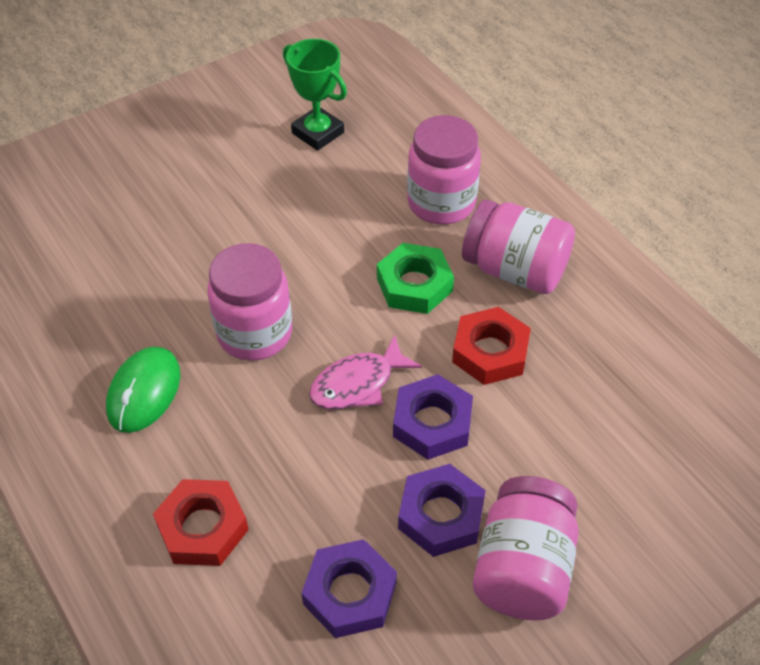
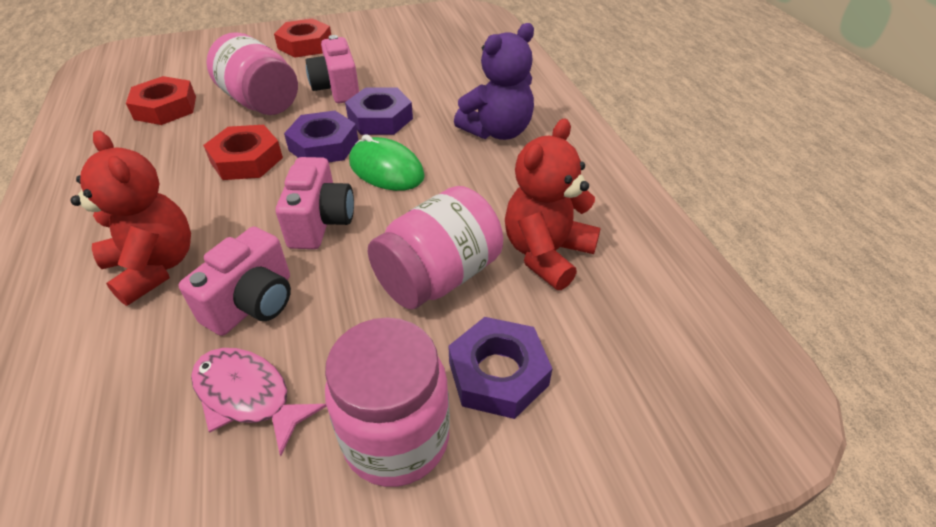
green nut: [377,243,454,314] = 1 -> none = 0
green trophy: [283,39,347,151] = 1 -> none = 0
pink camera: none = 0 -> [179,227,291,336] [276,157,354,249] [305,35,359,103] = 3
pink jar: [208,243,292,361] [407,115,481,225] [462,200,575,294] [473,476,579,620] = 4 -> [206,32,298,115] [325,317,450,487] [368,186,503,309] = 3
purple teddy bear: none = 0 -> [454,23,534,140] = 1
red nut: [153,479,249,566] [452,307,531,385] = 2 -> [126,76,196,125] [203,125,283,180] [274,18,331,58] = 3
red teddy bear: none = 0 -> [70,130,191,306] [505,119,601,290] = 2

